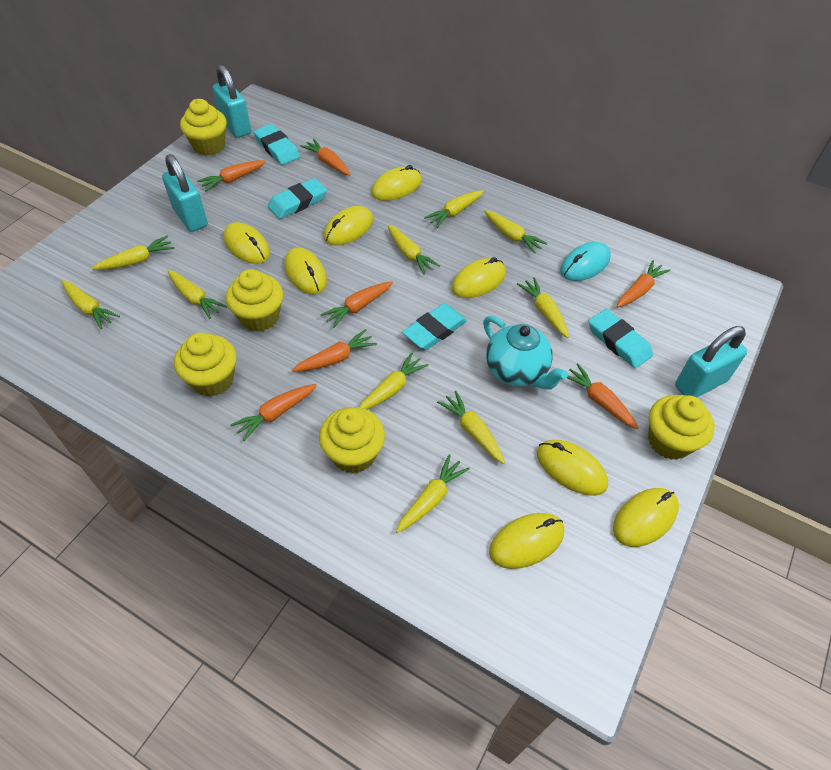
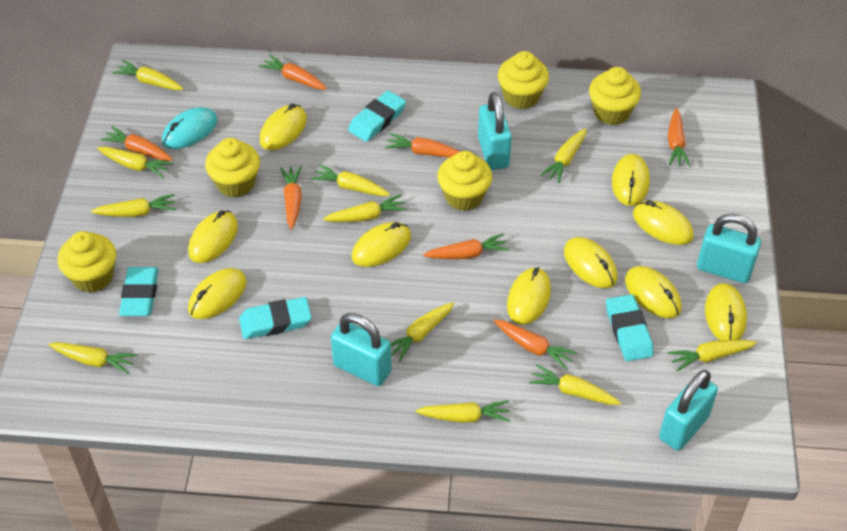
turquoise padlock: [162,154,208,232] [213,65,251,138] [675,326,747,397] = 3 -> [331,313,391,386] [478,92,512,170] [659,370,718,451] [697,213,761,283] = 4
turquoise teapot: [483,316,568,390] = 1 -> none = 0
yellow carrot: [62,280,120,329] [92,236,174,270] [168,270,227,319] [359,352,429,410] [388,225,440,275] [396,454,470,533] [424,190,484,228] [437,391,505,464] [484,210,547,254] [517,277,569,338] = 10 -> [49,342,137,374] [91,194,176,217] [97,147,173,178] [113,60,183,90] [311,164,390,196] [323,194,407,222] [390,302,455,362] [415,400,510,423] [529,364,621,405] [540,128,587,183] [668,340,757,371] = 11
yellow mouse: [223,222,270,264] [284,247,327,294] [324,206,373,246] [371,165,422,201] [452,257,506,298] [489,513,564,569] [537,440,608,496] [613,488,679,547] = 8 -> [188,210,238,263] [188,268,247,319] [260,103,307,150] [352,222,411,267] [507,267,551,325] [564,237,617,288] [612,154,650,206] [625,266,682,318] [633,200,694,245] [705,283,747,340] = 10

